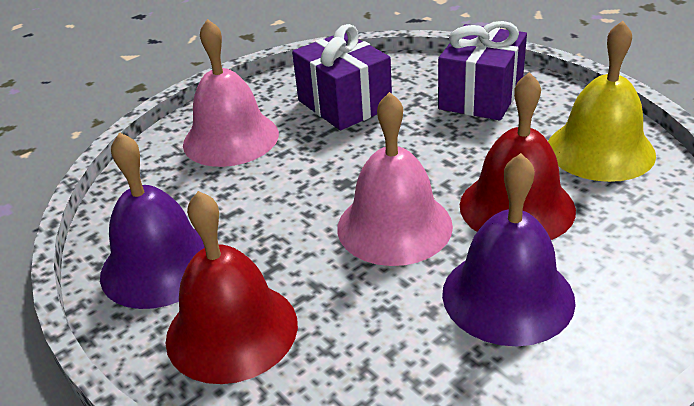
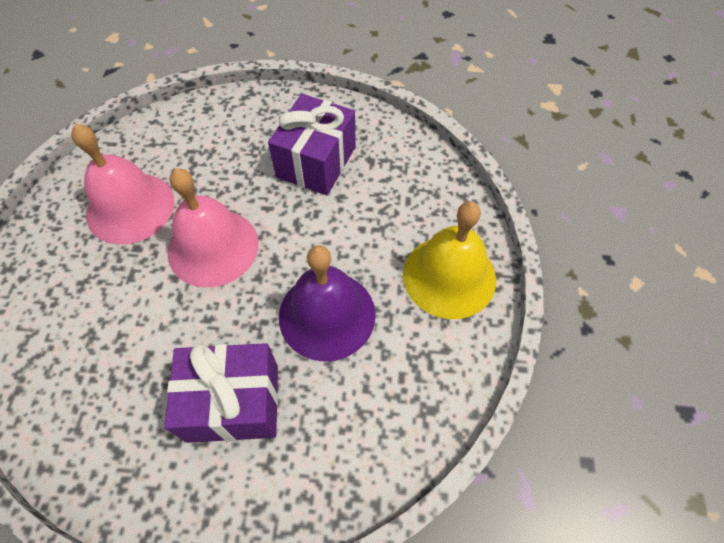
purple bell: [100,132,205,309] [442,153,576,346] = 2 -> [279,245,376,362] = 1
red bell: [166,191,298,384] [460,72,576,240] = 2 -> none = 0

